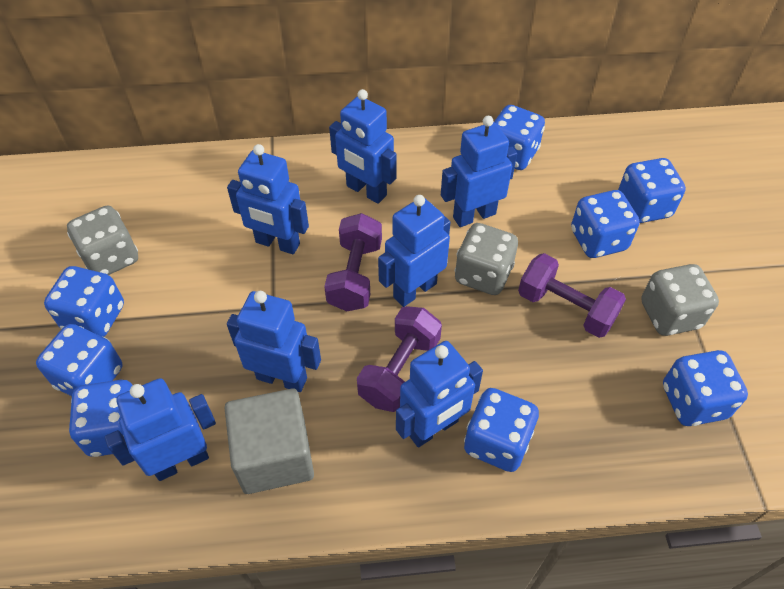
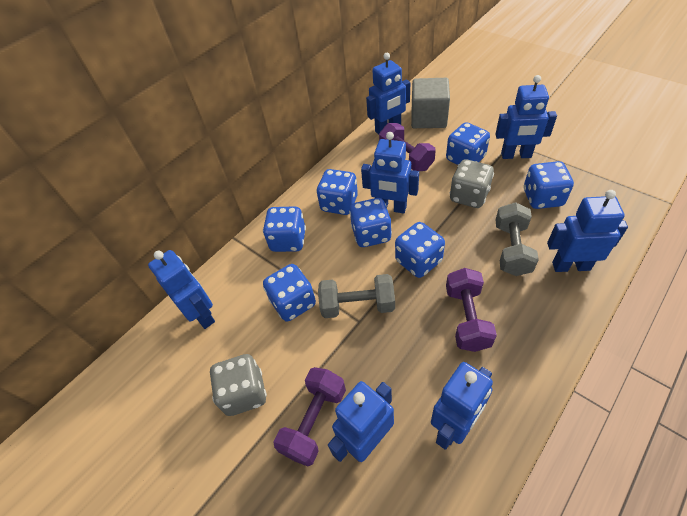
blue dice: [36,324,122,396] [44,266,124,337] [69,380,133,457] [464,388,539,472] [494,105,545,170] [571,190,640,258] [618,158,686,223] [663,350,748,426] = 8 -> [263,206,306,252] [263,264,316,322] [316,169,358,215] [349,198,392,247] [395,222,445,278] [446,122,490,165] [523,161,574,209] = 7
grey dice: [67,205,138,275] [455,223,518,295] [641,264,719,336] = 3 -> [210,354,267,416] [450,159,494,208] = 2
grey dumbbell: none = 0 -> [318,274,395,318] [496,202,539,276] = 2

